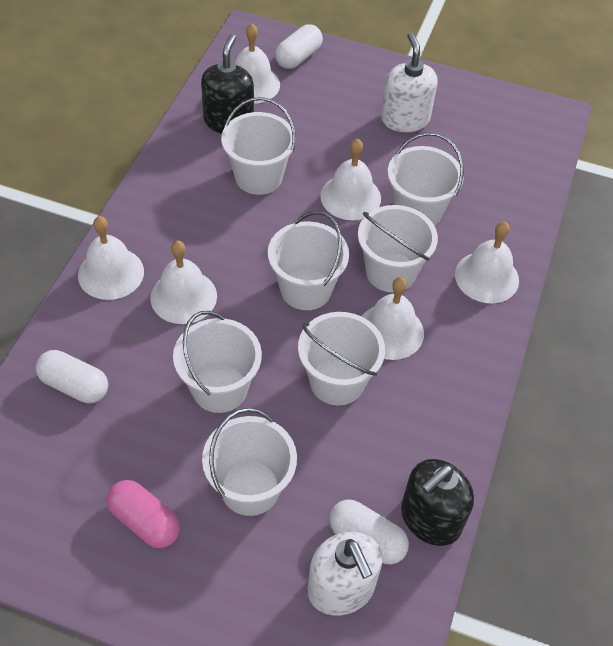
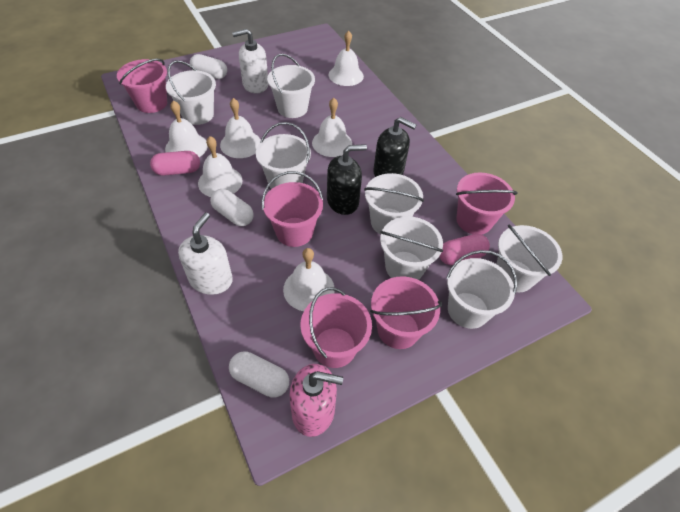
pink bucket: none = 0 -> [117,59,167,113] [262,171,323,247] [301,287,372,368] [370,276,442,349] [456,173,518,234] = 5
pink capsule: [107,480,180,548] = 1 -> [150,151,200,176] [439,234,490,265] = 2
pink soap dispenser: none = 0 -> [289,364,343,437] = 1

